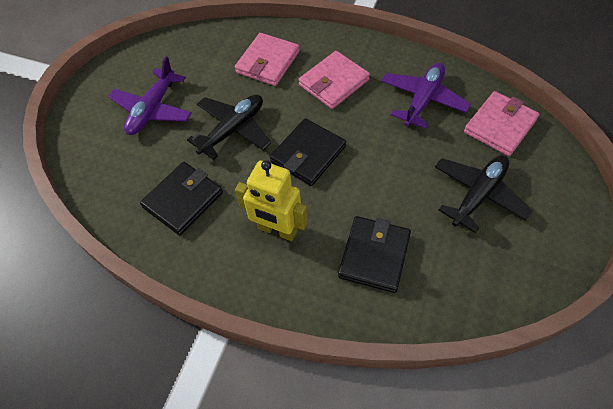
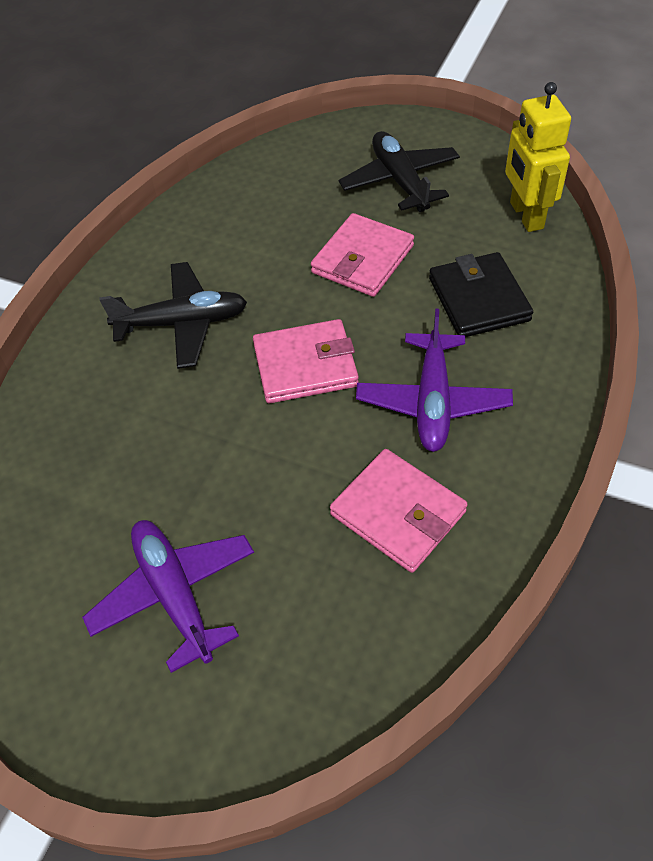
black wallet: [140,162,223,235] [270,118,346,186] [338,216,411,293] = 3 -> [429,252,533,337] = 1

